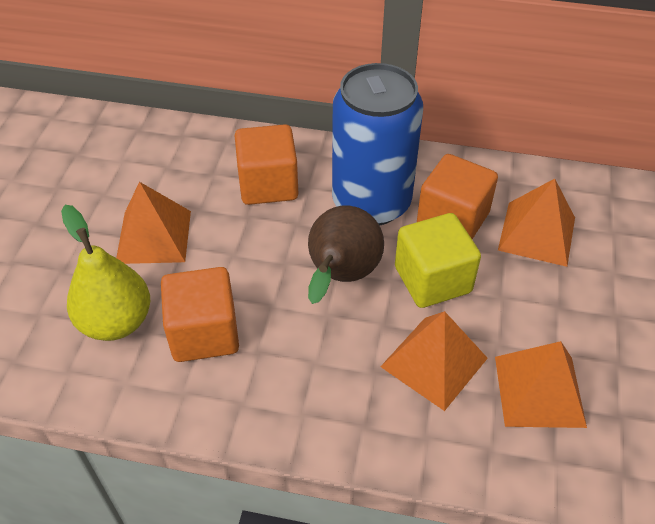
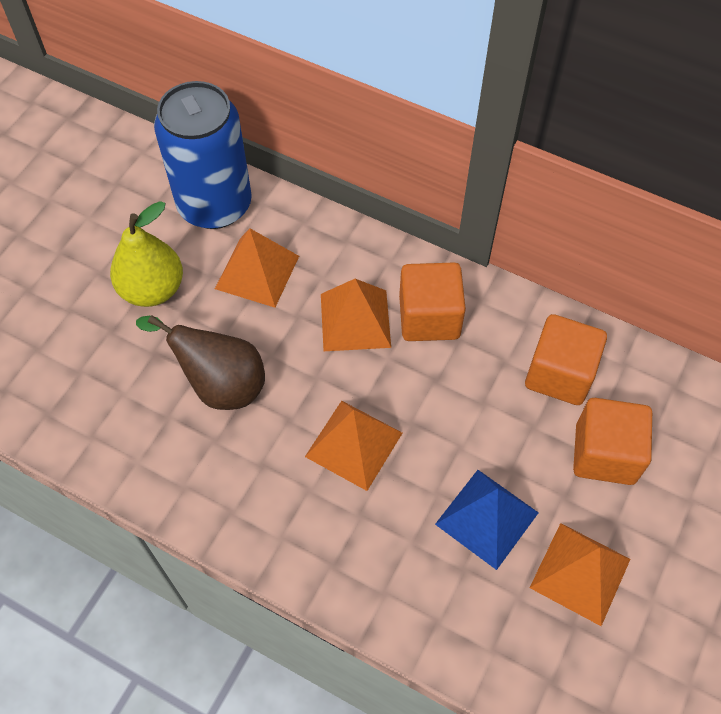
blue pyramid: none = 0 -> [435,470,539,570] = 1
yellow cube: [395,213,481,308] = 1 -> none = 0

